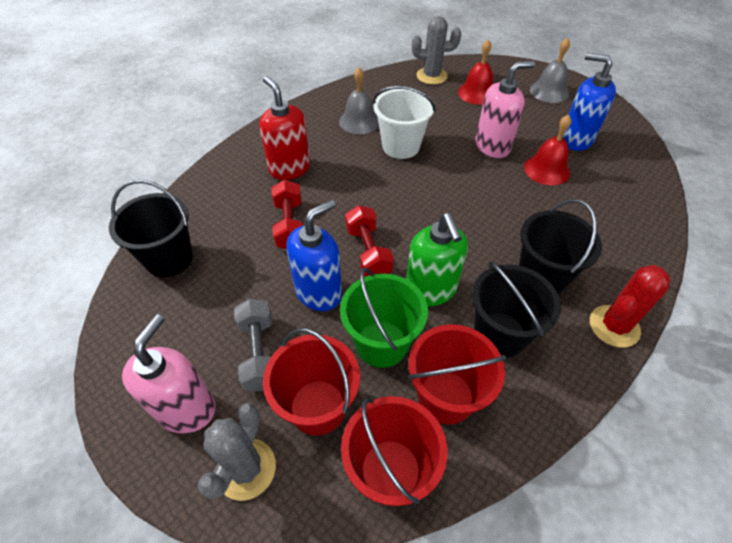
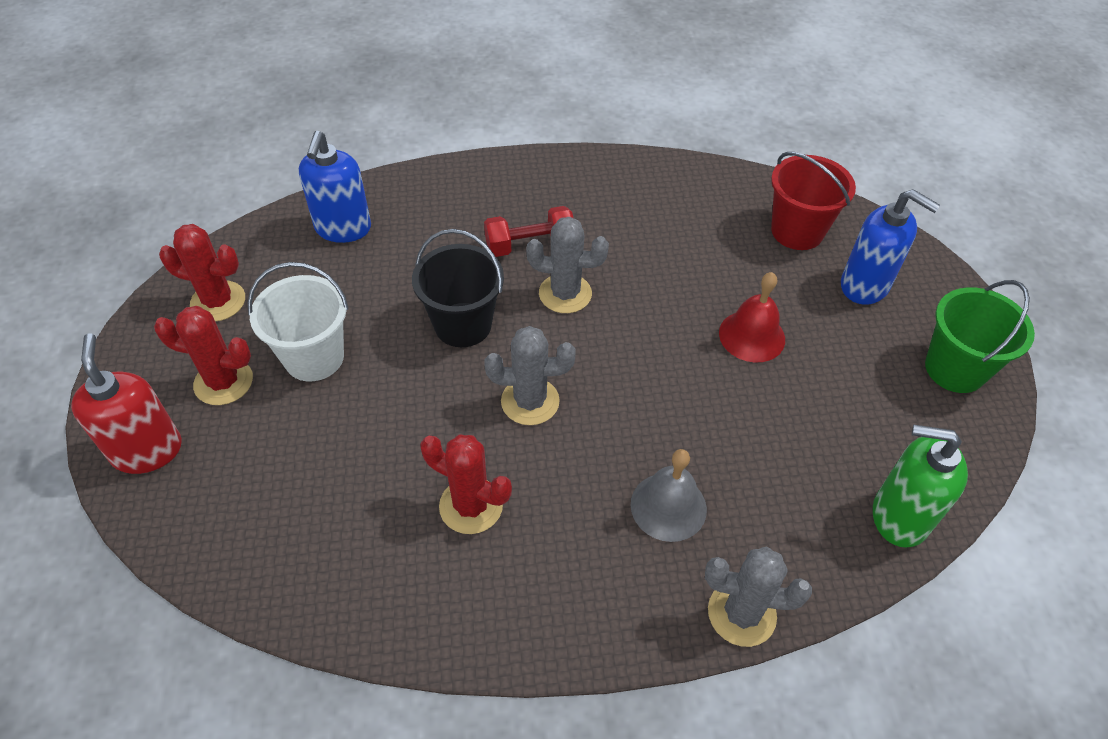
black bucket: [109,180,193,277] [472,262,561,358] [519,199,602,294] = 3 -> [412,229,504,347] = 1
grey bell: [339,67,379,134] [530,38,570,103] = 2 -> [631,449,707,542] = 1
grey cactus: [198,403,276,501] [412,16,461,85] = 2 -> [484,326,576,425] [526,217,609,313] [705,547,812,647] = 3
grey dumbbell: [234,298,273,391] = 1 -> none = 0
pink soap dispenser: [122,314,216,433] [475,61,535,158] = 2 -> none = 0
red bell: [458,39,493,105] [524,115,572,185] = 2 -> [719,272,785,362] = 1
red bucket: [263,328,360,436] [341,396,448,506] [408,324,507,425] = 3 -> [771,152,856,250] = 1
red cactus: [590,265,670,347] = 1 -> [154,306,253,405] [159,224,245,321] [420,435,512,534] = 3
red dumbbell: [271,179,303,249] [345,205,394,277] = 2 -> [484,206,573,257] = 1

